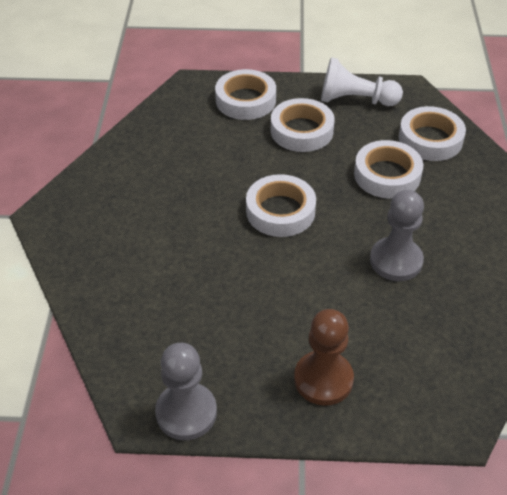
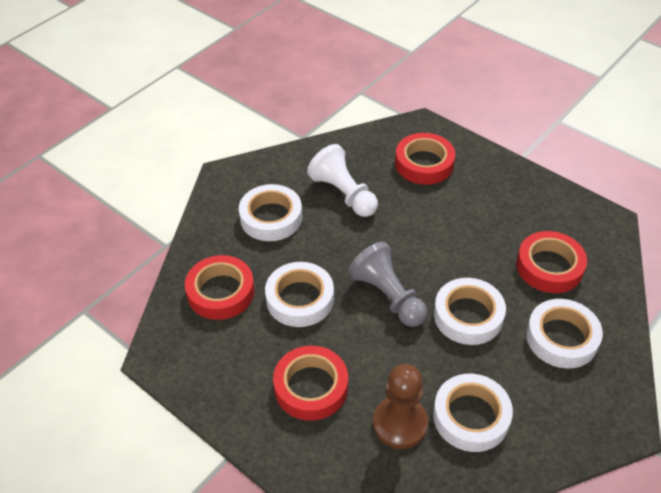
grey pawn: [155,343,217,440] [370,190,424,281] = 2 -> [349,242,427,327] = 1
red tape: none = 0 -> [185,255,255,320] [273,346,348,421] [395,133,455,185] [516,231,587,293] = 4

